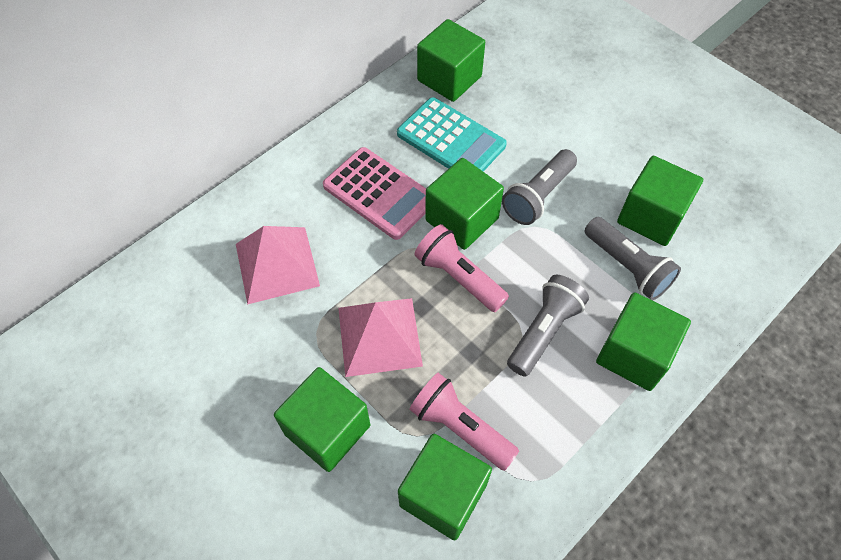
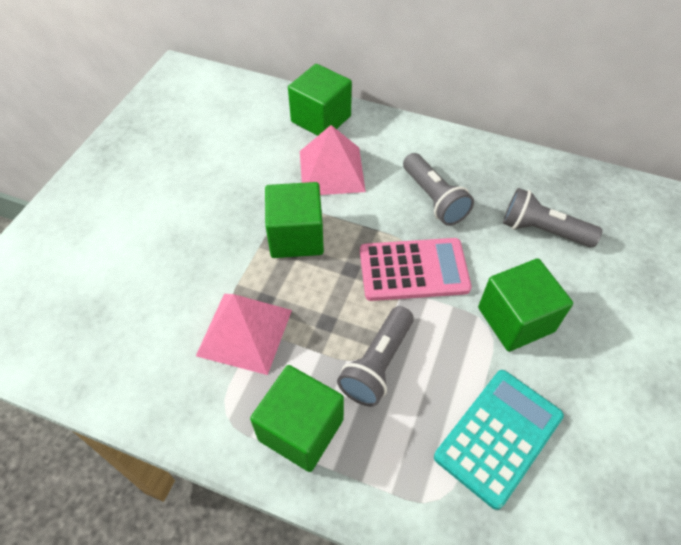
green cube: [274,367,370,472] [398,434,492,540] [417,19,485,102] [425,158,504,250] [596,292,691,391] [617,156,703,246] = 6 -> [250,365,344,472] [265,182,324,258] [288,64,352,136] [478,258,573,352] = 4
pink flashlight: [409,373,519,471] [415,224,509,312] = 2 -> none = 0

